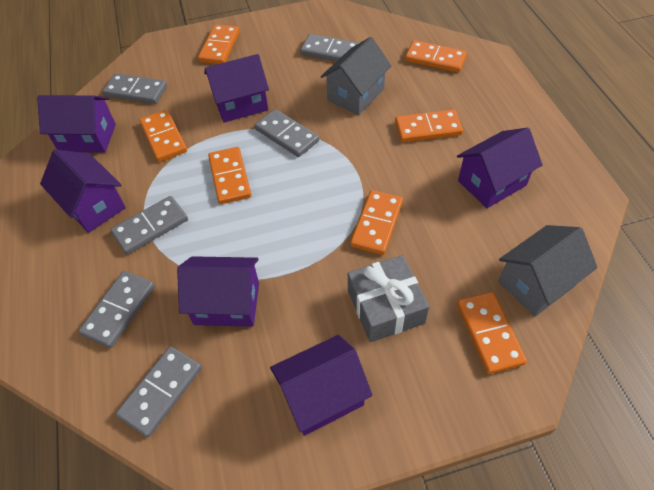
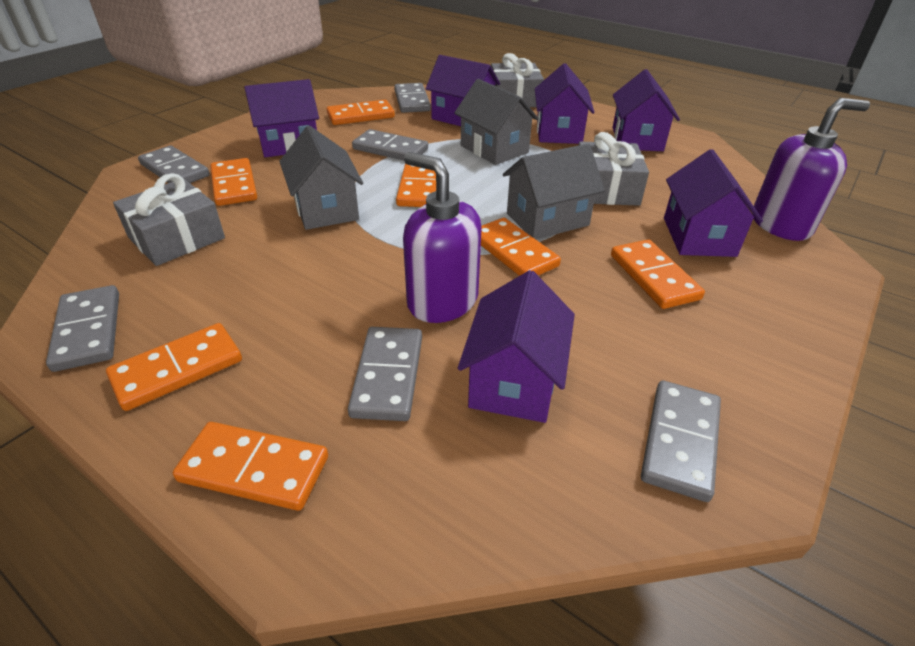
grey gift: [348,255,429,342] = 1 -> [113,173,225,266] [491,53,544,107] [579,132,649,206] = 3
grey house: [321,37,392,115] [498,225,598,316] = 2 -> [279,126,363,230] [455,79,539,165] [503,144,605,239] = 3
purple soap dispenser: none = 0 -> [403,152,481,323] [752,98,870,241] = 2

